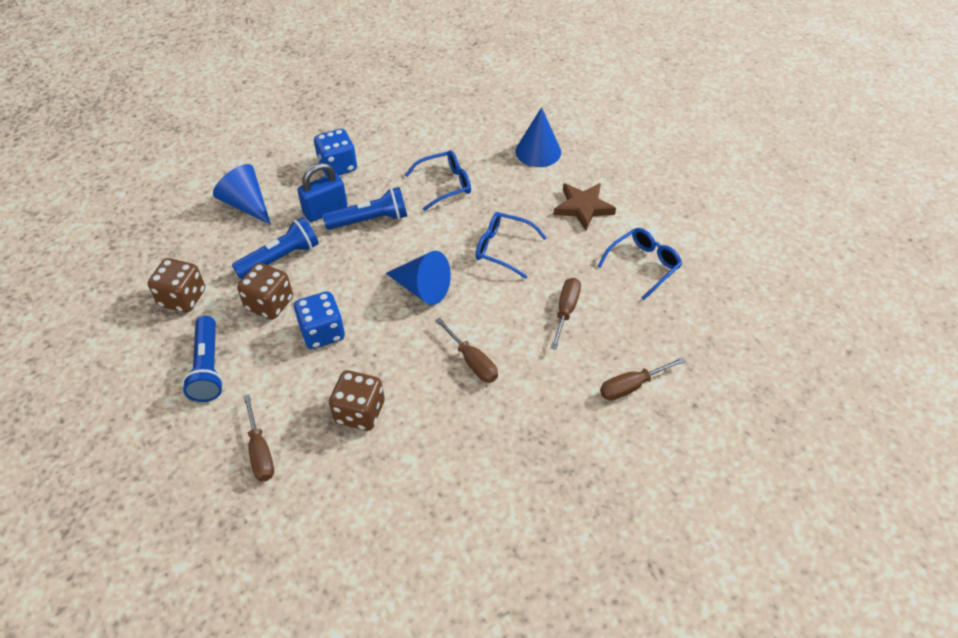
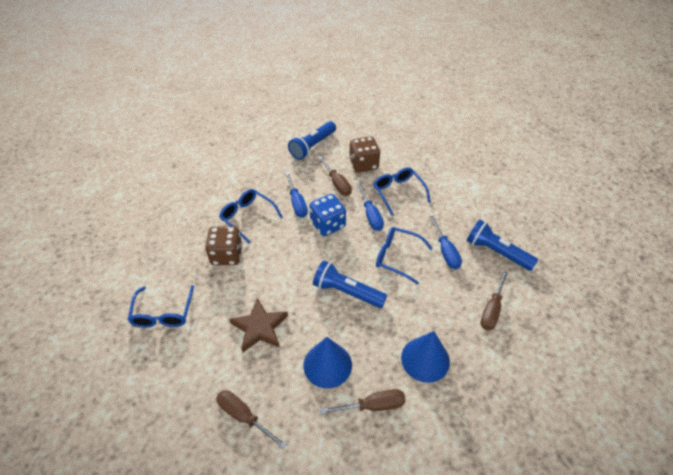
blue cone: [213,164,271,225] [386,251,451,305] [516,107,561,167] = 3 -> [303,337,352,388] [401,331,450,383] = 2
blue dice: [294,291,345,349] [314,129,357,176] = 2 -> [309,194,346,236] = 1
blue glasses: [405,150,471,211] [475,212,547,279] [598,228,682,300] = 3 -> [128,285,194,328] [219,189,283,243] [373,167,431,216] [376,227,433,285] = 4
blue padlock: [297,163,347,222] = 1 -> none = 0
blue screwdriver: none = 0 -> [285,172,308,218] [357,183,384,231] [429,216,462,269] = 3
brown dice: [148,258,205,313] [237,263,293,320] [329,370,385,431] = 3 -> [205,226,243,265] [349,136,380,173] = 2

